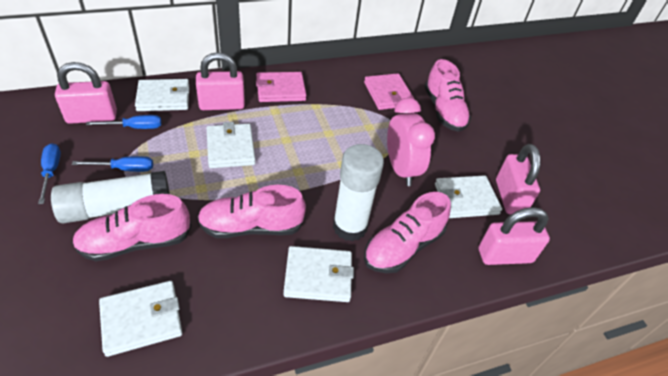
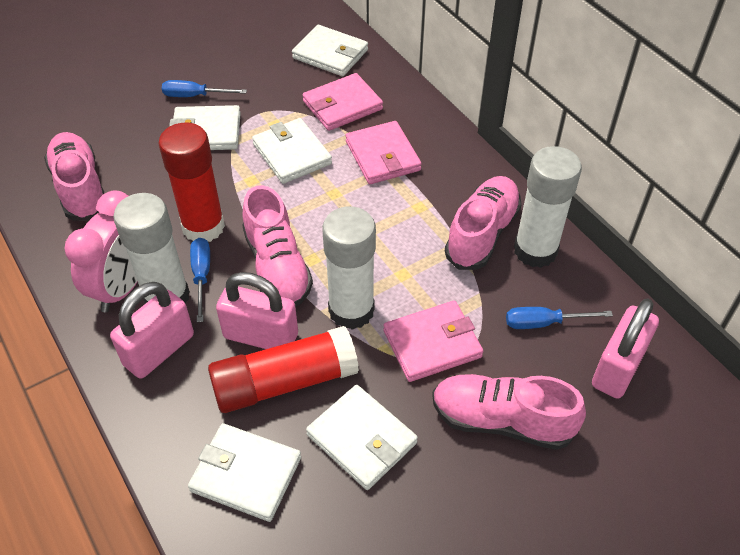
pink padlock: [55,62,117,124] [196,52,245,110] [478,207,550,265] [496,144,541,215] = 4 -> [110,282,194,378] [216,272,298,349] [592,298,659,399] = 3
pink wallet: [256,72,307,102] [364,73,414,110] = 2 -> [303,73,383,131] [346,121,422,184] [383,301,483,382] = 3
red glue stick: none = 0 -> [159,122,225,242] [208,326,359,413] = 2
white glue stick: [51,171,170,224] [333,144,384,242] = 2 -> [113,193,190,304] [322,206,376,330] [514,146,582,268] = 3

